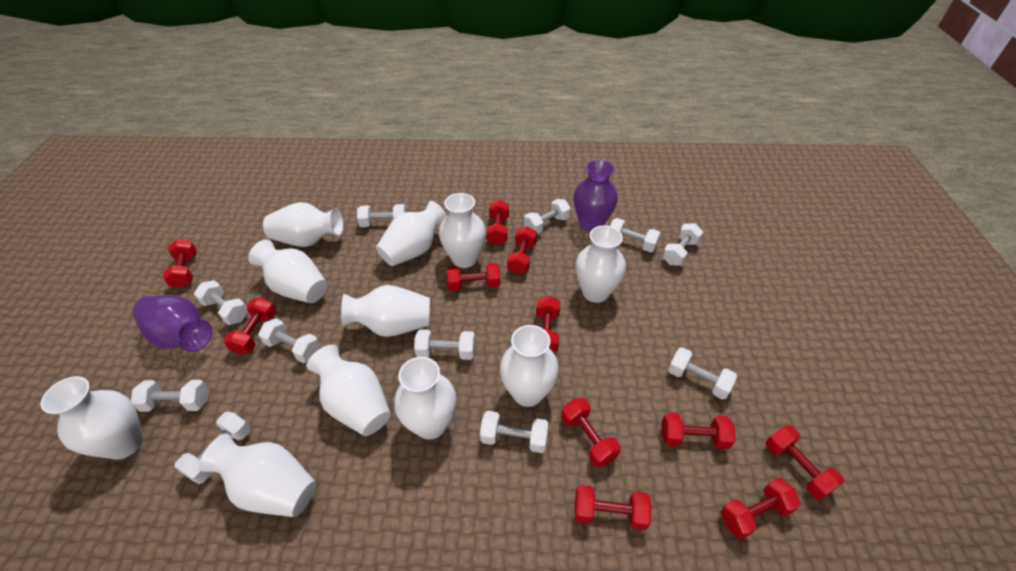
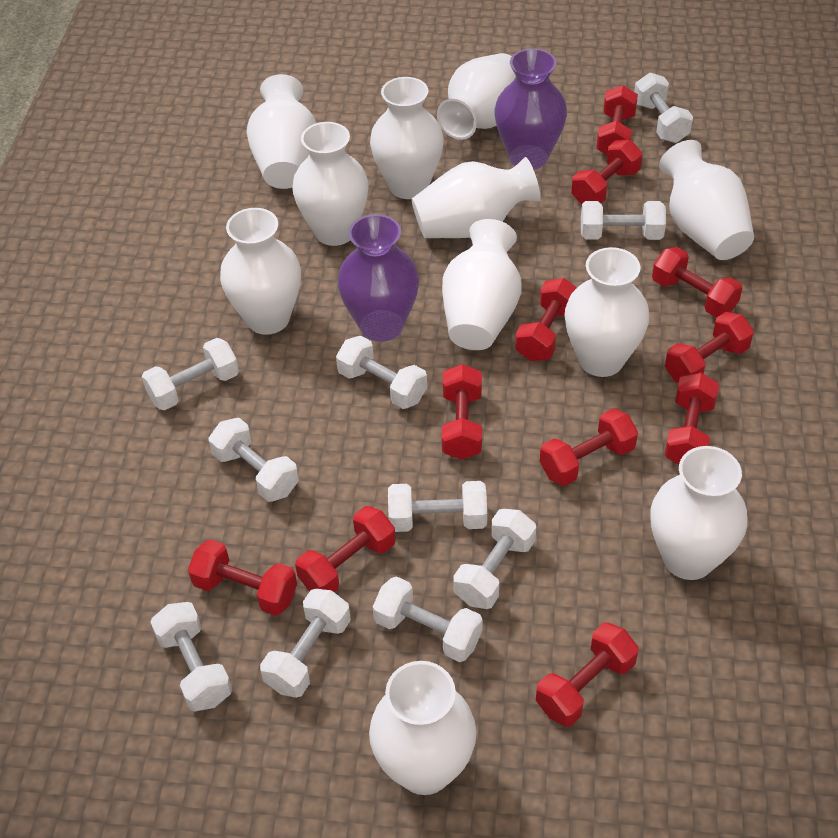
white dumbbell: [131,380,208,412] [175,411,251,484] [194,280,248,325] [258,318,320,363] [357,204,406,227] [414,329,475,360] [480,411,549,453] [524,199,571,234] [610,218,661,252] [662,223,703,266] [668,347,737,400] = 11 -> [142,338,239,410] [150,602,232,712] [209,418,299,502] [260,589,351,698] [336,336,427,409] [373,576,483,662] [388,481,487,532] [454,509,536,609] [581,201,666,240] [634,73,693,143] = 10

